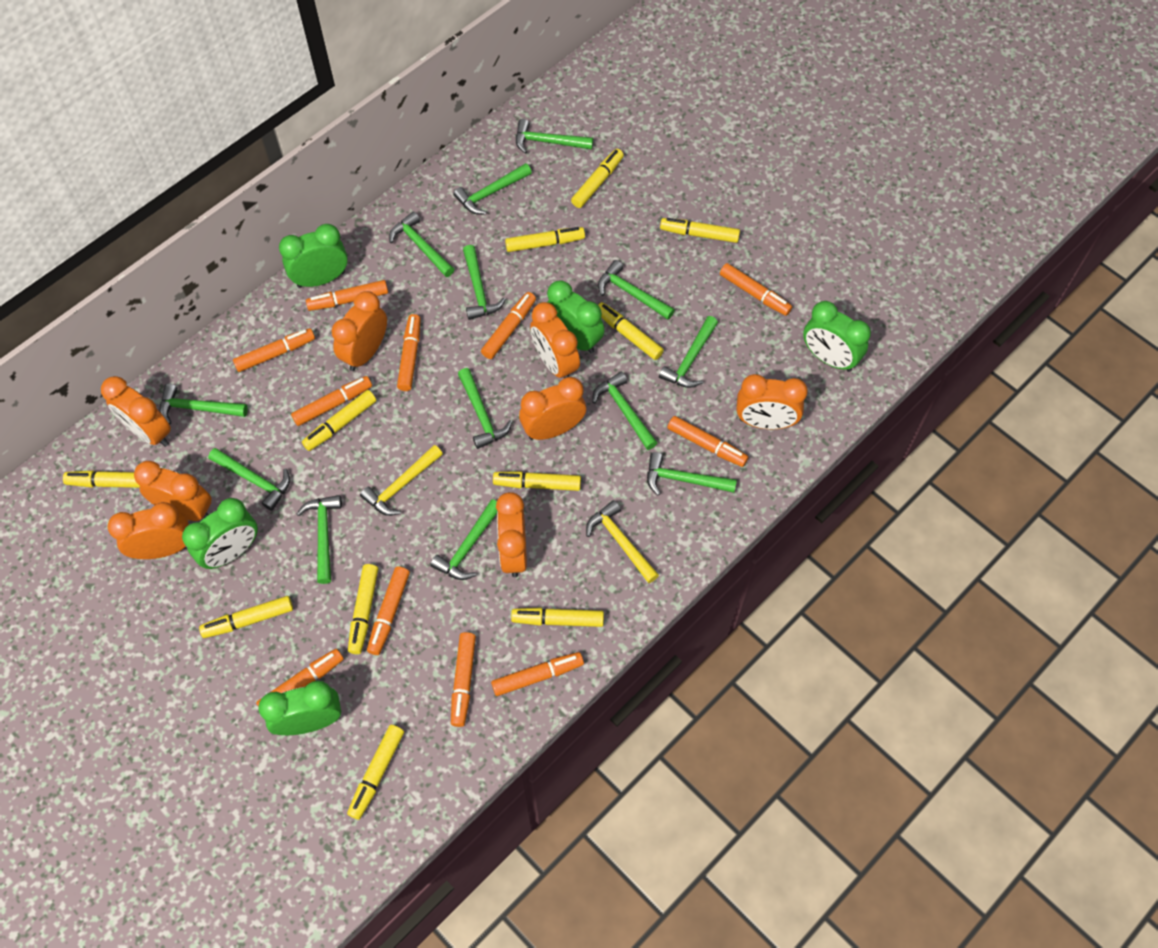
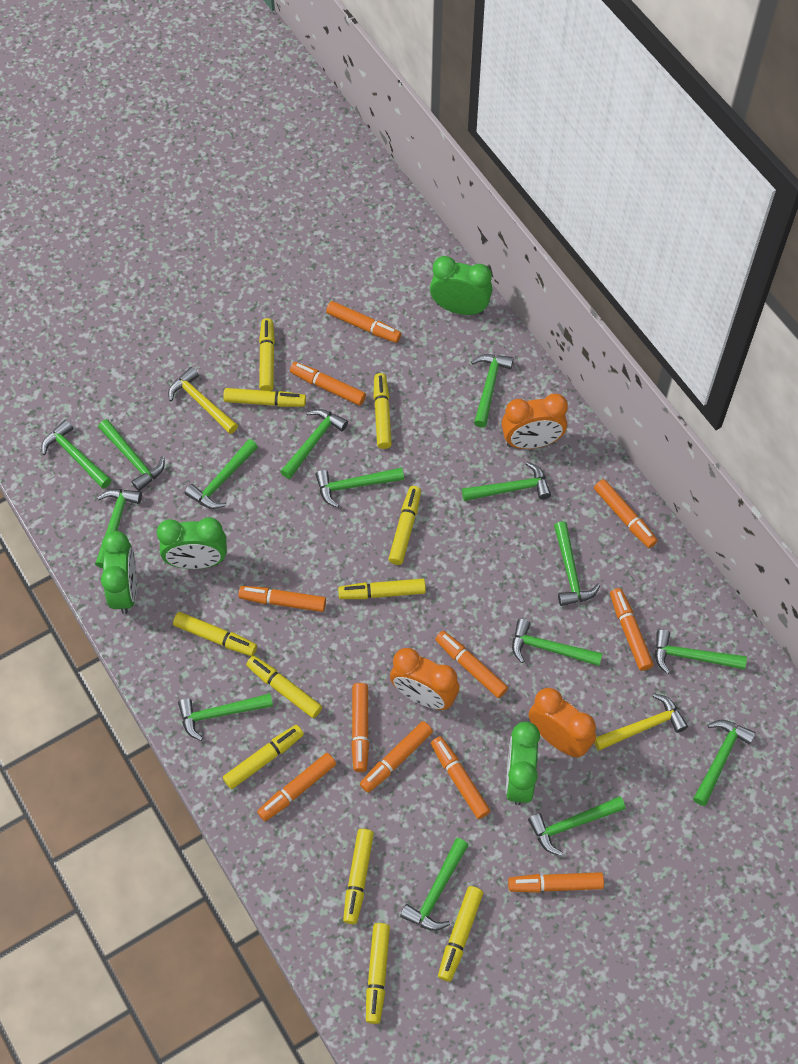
green clock: [182,498,258,569] [259,680,341,735] [279,224,348,288] [547,280,604,353] [803,301,871,372] = 5 -> [101,531,137,614] [157,517,227,569] [430,256,492,315] [506,722,540,805] = 4
green hammer: [160,384,248,425] [208,448,290,511] [297,495,342,584] [389,211,454,277] [430,499,497,580] [453,163,532,214] [458,368,512,449] [463,245,506,320] [516,119,593,154] [592,372,658,450] [598,260,675,320] [647,452,737,495] [659,316,718,388] = 13 -> [42,419,111,489] [95,489,142,568] [98,419,165,491] [178,693,273,741] [185,439,258,509] [280,409,348,479] [315,467,404,508] [400,838,469,931] [462,462,551,501] [471,354,514,428] [512,619,603,666] [528,796,625,856] [554,521,600,606] [655,630,747,674] [693,720,756,806] = 15
orange clock: [101,376,171,447] [108,502,189,559] [134,461,211,521] [332,291,387,371] [496,492,527,577] [519,377,586,440] [530,302,580,378] [736,374,808,429] = 8 -> [390,648,459,710] [502,394,568,449] [529,688,596,757] = 3

